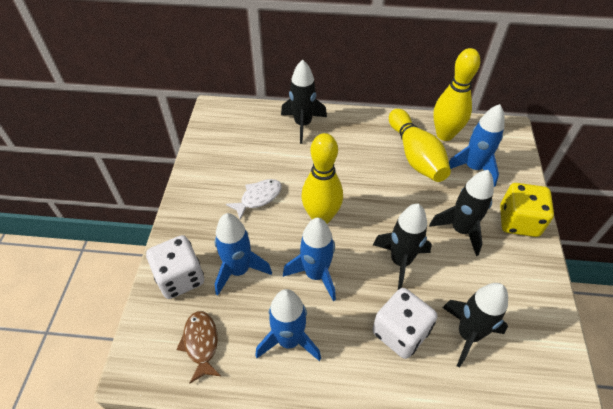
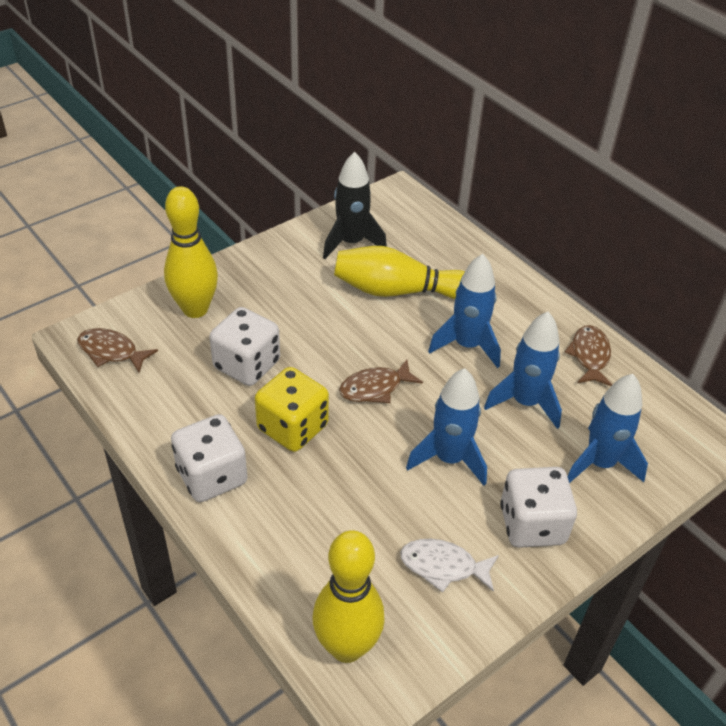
black rocket: [281,59,327,144] [373,204,432,290] [429,170,494,256] [442,283,508,368] = 4 -> [323,152,387,259] = 1
brown fish: [176,311,221,383] = 1 -> [77,328,158,373] [339,360,423,403] [565,325,612,386] = 3
white dice: [146,235,204,299] [372,288,437,359] = 2 -> [171,414,247,502] [209,307,280,386] [500,467,577,548] = 3

